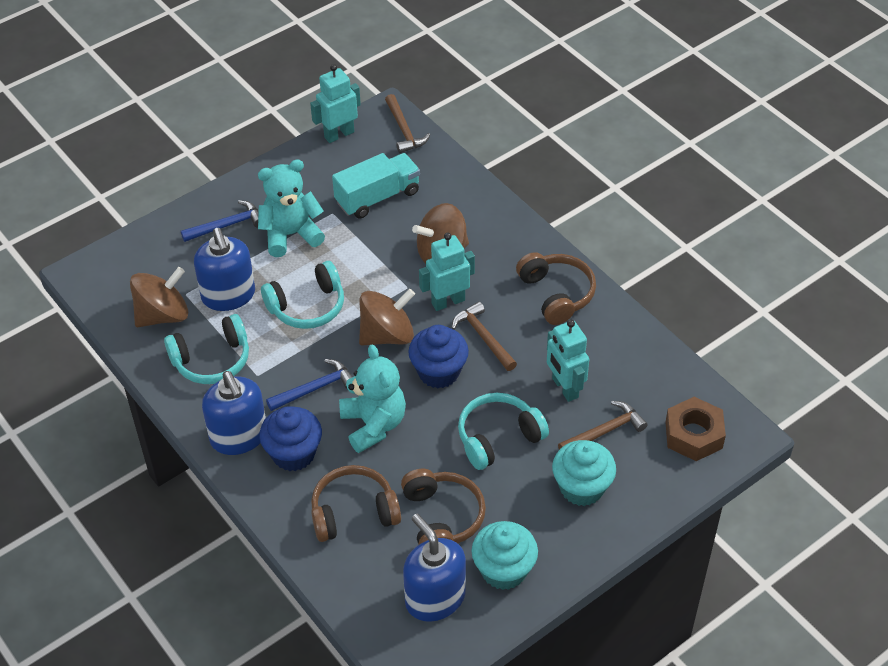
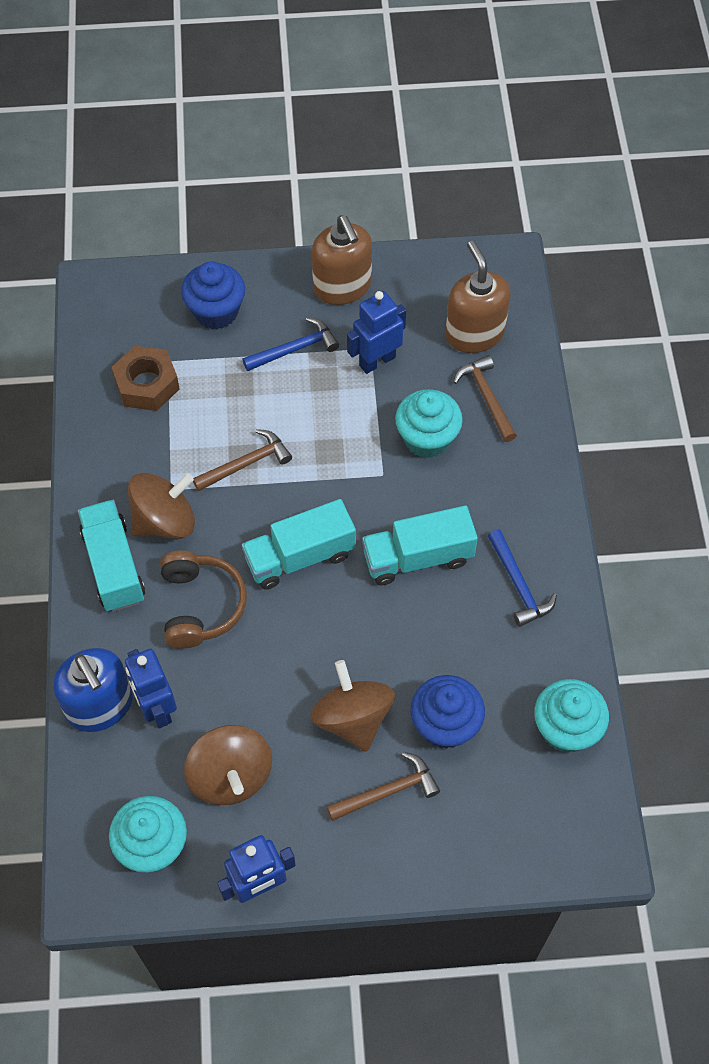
blue robot: none = 0 -> [125,649,177,728] [217,835,296,903] [347,291,406,374] = 3
blue soap dispenser: [194,228,255,311] [202,371,266,455] [403,514,466,622] = 3 -> [53,648,133,732] = 1
brown headphones: [311,465,401,542] [401,469,486,545] [516,252,596,325] = 3 -> [160,550,247,649] = 1
brown soap dispenser: none = 0 -> [312,215,372,305] [445,241,510,353] = 2
turquoise cupcake: [472,521,538,590] [552,440,616,506] = 2 -> [109,796,187,872] [395,389,463,458] [534,679,609,753] = 3
turquoise headphones: [164,314,249,384] [261,261,344,329] [458,393,549,470] = 3 -> none = 0
turquoise robot: [310,64,361,143] [419,233,475,311] [547,320,589,402] = 3 -> none = 0
turquoise teddy bear: [258,159,325,257] [339,344,406,453] = 2 -> none = 0
turquoise truck: [332,153,420,219] = 1 -> [78,500,145,612] [242,499,356,589] [362,505,478,585] = 3

